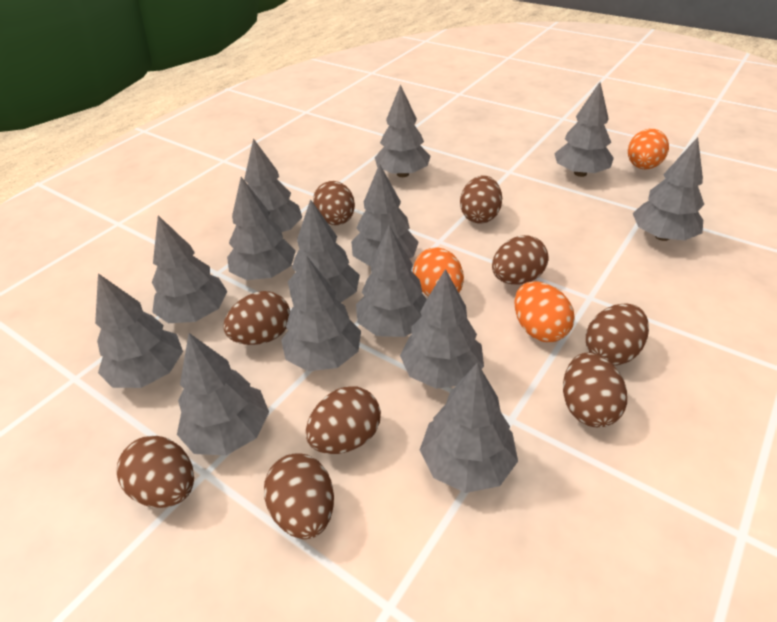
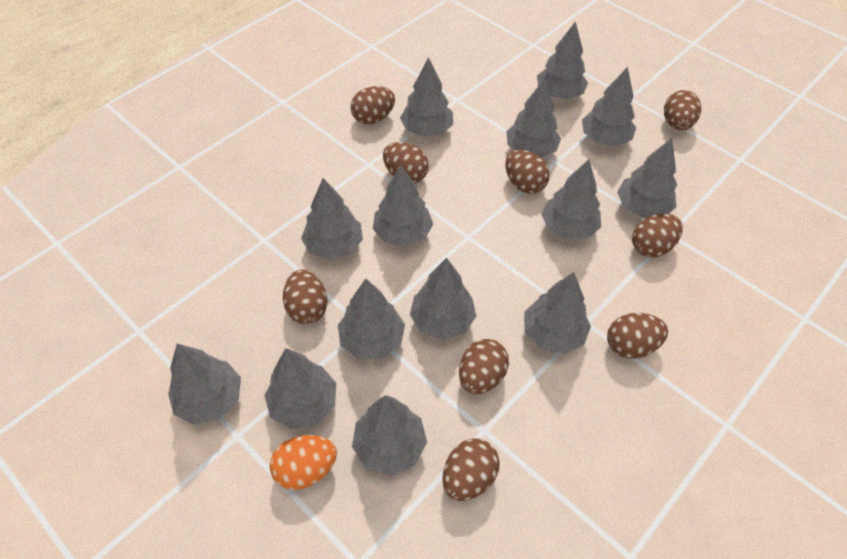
orange egg: [413,248,464,296] [515,282,575,342] [628,129,669,169] = 3 -> [270,435,337,490] = 1

